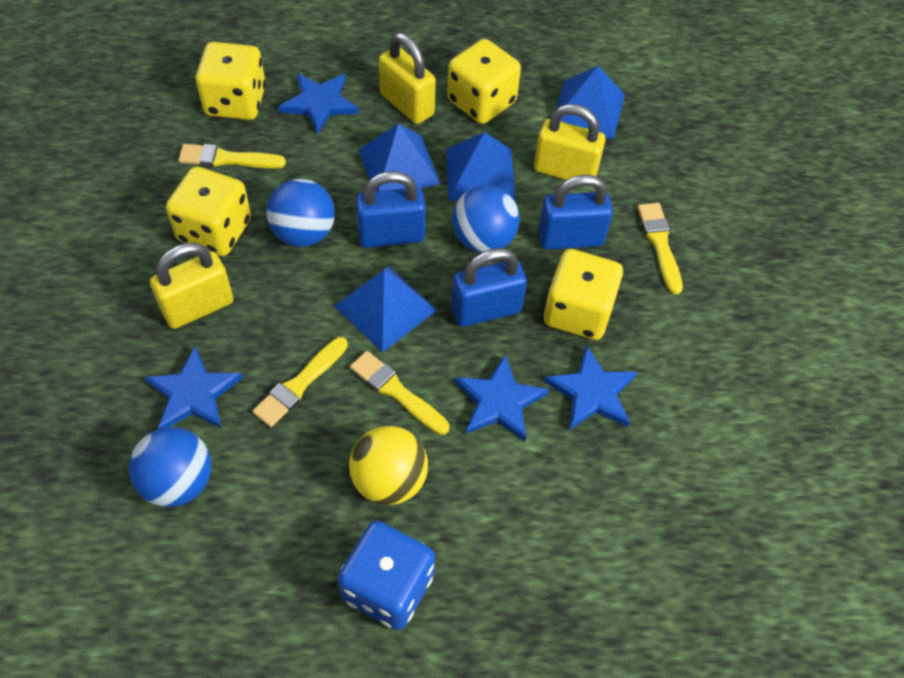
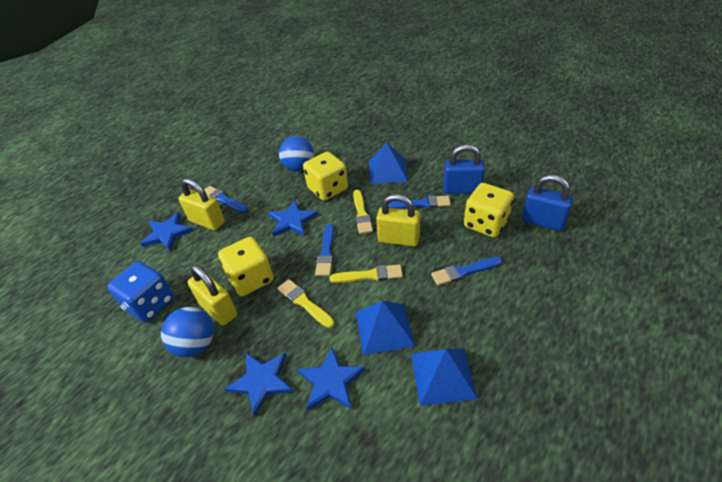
blue ball: [129,427,211,507] [267,179,335,247] [452,185,520,253] = 3 -> [161,307,214,357] [279,136,314,171] = 2
blue brush: none = 0 -> [204,186,248,213] [315,224,334,276] [389,195,451,209] [431,257,502,286] = 4
blue padlock: [356,171,426,248] [451,248,527,327] [538,175,613,250] = 3 -> [443,144,485,194] [522,175,573,231] = 2
blue pyramid: [335,266,437,353] [359,123,441,191] [446,132,516,201] [555,66,625,139] = 4 -> [356,301,415,356] [369,143,408,184] [411,348,478,406] = 3
yellow ball: [349,426,428,505] = 1 -> none = 0
yellow brush: [178,144,286,168] [252,337,348,427] [350,351,449,435] [638,203,683,294] = 4 -> [277,279,334,328] [329,264,403,283] [353,190,373,234] = 3
yellow dice: [166,166,251,256] [196,42,266,120] [447,39,521,124] [544,249,623,340] = 4 -> [218,237,274,296] [303,152,348,201] [464,183,514,237] = 3

